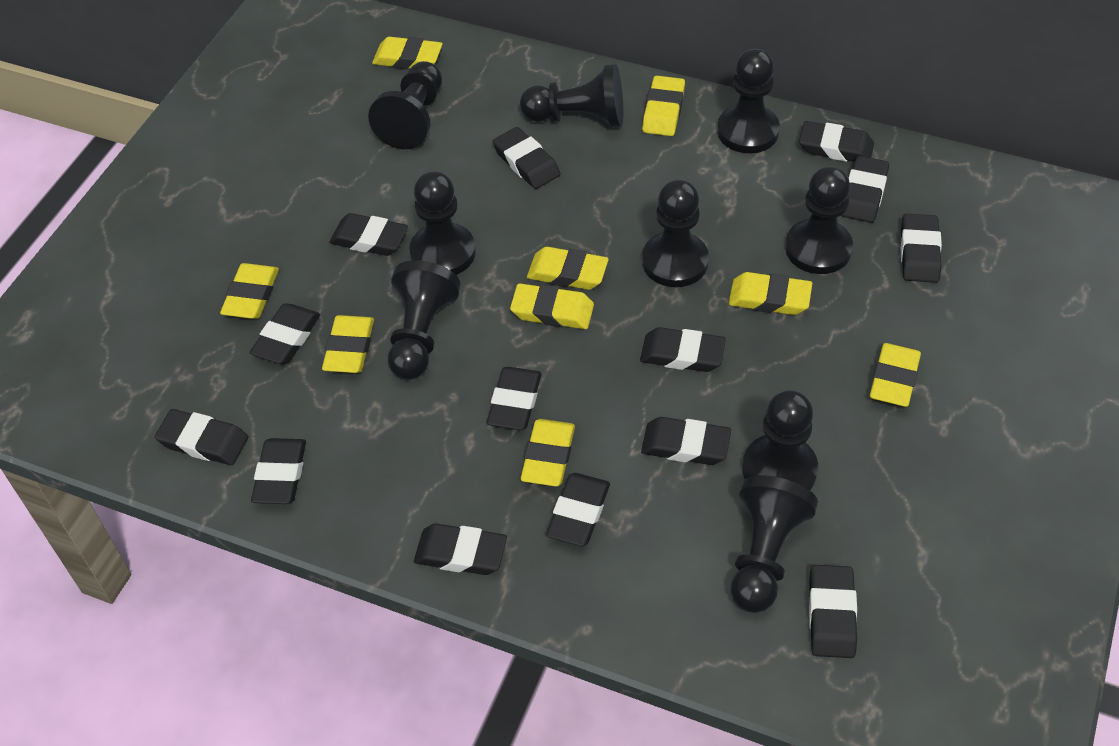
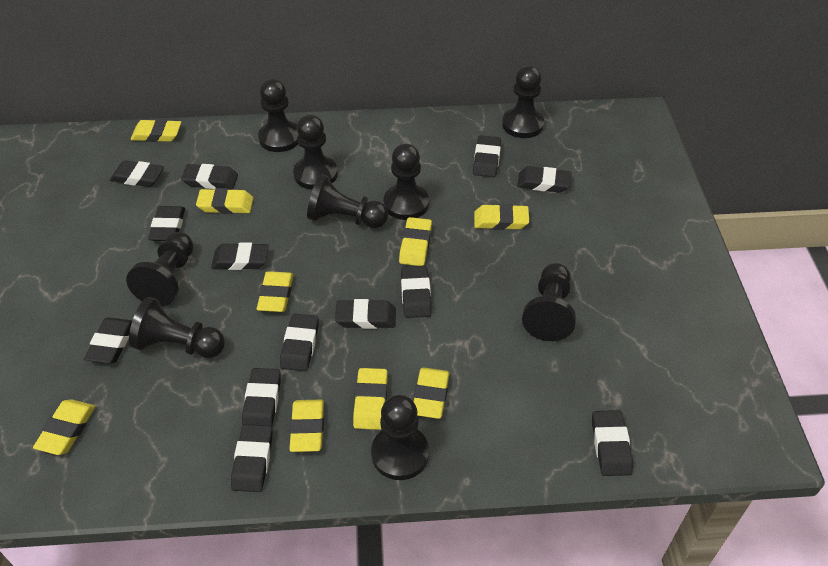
black eraser: [155,409,248,465] [250,303,320,364] [251,438,306,504] [329,213,408,256] [414,524,507,575] [487,367,541,430] [493,127,560,189] [546,473,610,546] [640,327,726,372] [641,417,731,465] [799,121,874,162] [809,565,857,658] [841,156,889,223] [901,214,942,283] = 14 -> [84,318,132,364] [110,160,164,187] [148,206,185,241] [181,164,238,189] [211,242,269,270] [231,424,272,492] [242,368,281,427] [280,314,319,371] [335,299,396,329] [401,265,432,318] [473,135,501,177] [517,166,572,193] [592,410,633,476] = 13

